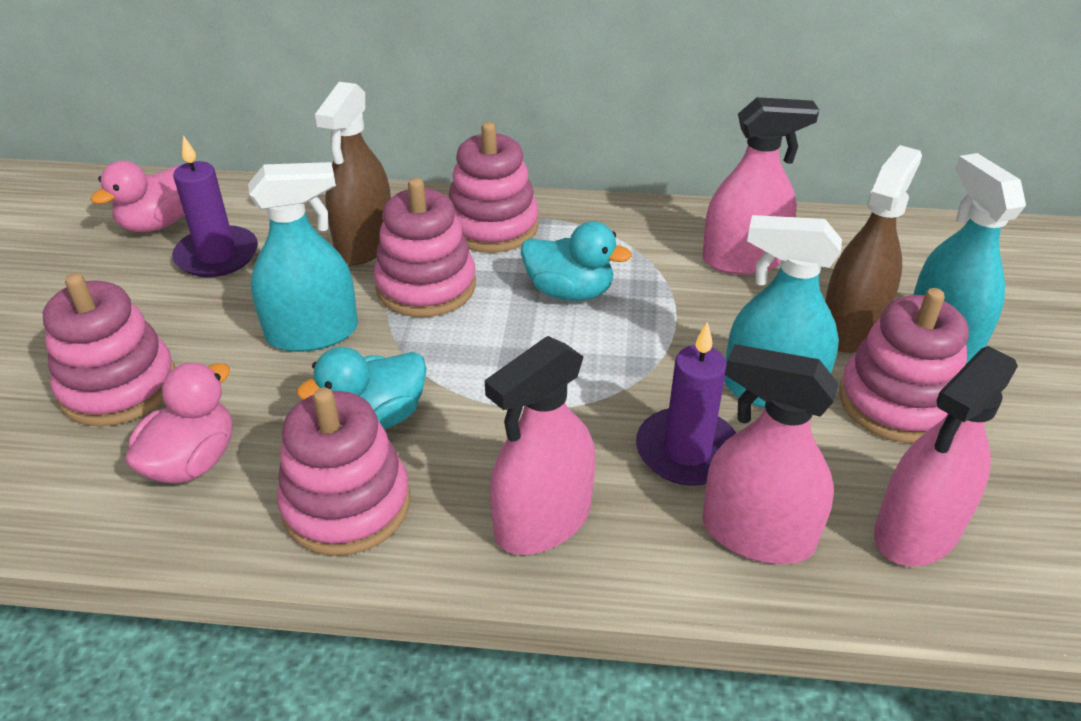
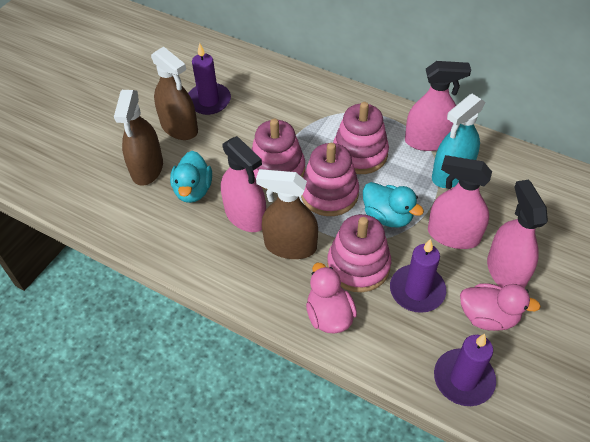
brown spray bottle: [314,82,391,265] [825,145,922,353] = 2 -> [114,90,163,186] [151,46,198,140] [256,169,318,259] = 3
pink stacking toy: [43,273,175,426] [277,388,410,556] [374,178,476,317] [449,122,539,253] [839,288,969,443] = 5 -> [251,119,305,190] [301,143,359,216] [327,214,391,292] [333,102,389,174] = 4
purple candle: [172,135,258,277] [636,322,736,486] = 2 -> [188,43,231,115] [390,239,446,313] [434,334,496,406] = 3
turquoise spray bottle: [248,162,358,352] [724,215,842,408] [913,153,1026,365] = 3 -> [432,94,486,188] = 1

